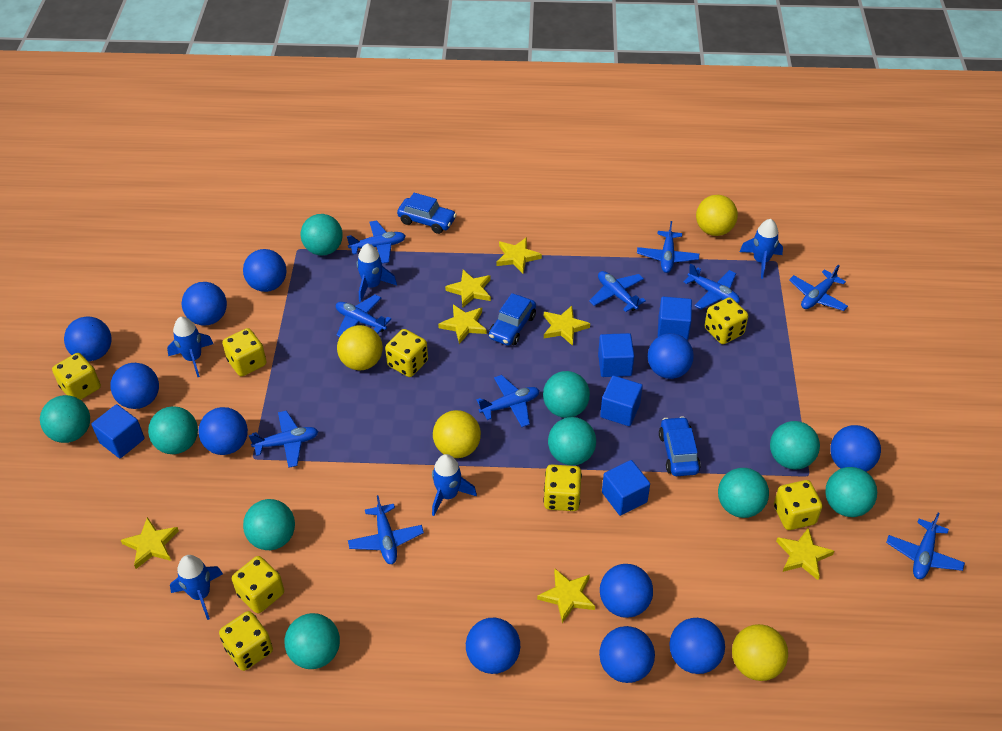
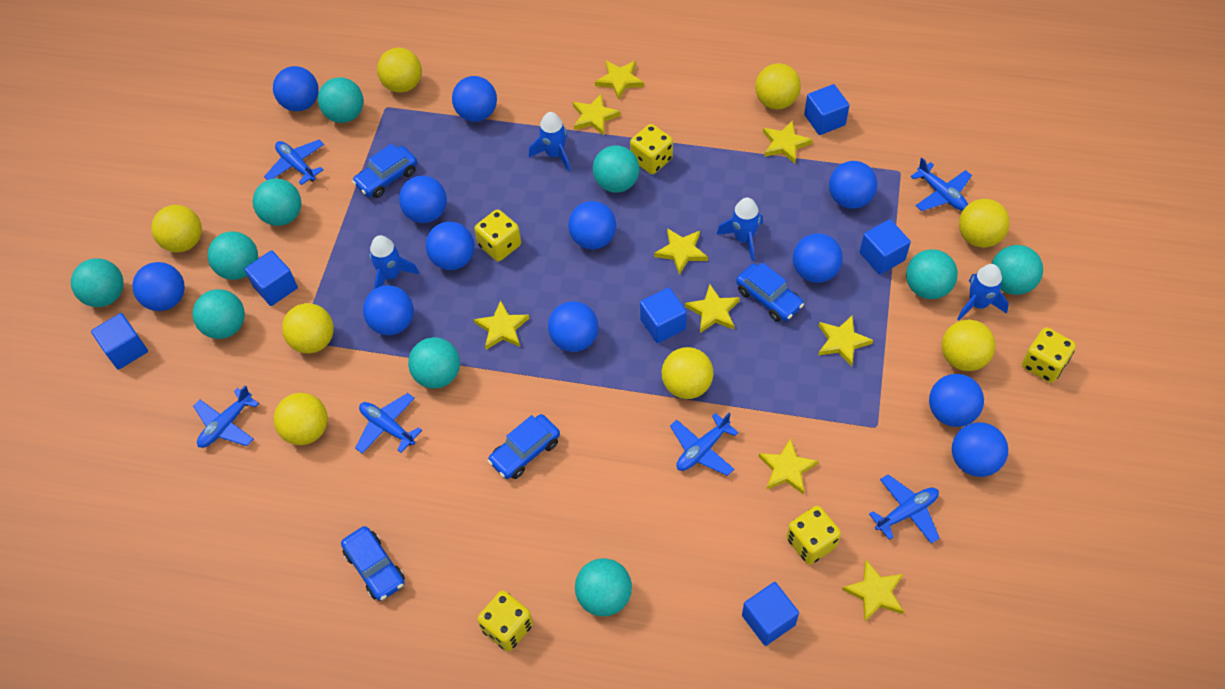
blue ball: [64,316,112,361] [110,363,159,409] [182,282,227,326] [198,407,248,455] [243,249,286,292] [466,618,520,674] [599,626,655,683] [600,564,653,618] [648,333,694,379] [669,618,725,674] [830,425,881,472] = 11 -> [132,262,185,311] [273,66,319,111] [363,285,414,335] [399,176,447,223] [426,222,474,270] [452,76,497,122] [548,301,598,352] [568,201,616,249] [793,233,843,283] [829,161,877,209] [929,374,984,427] [952,422,1008,477] = 12
blue car: [397,193,457,234] [489,293,536,346] [659,416,701,476] = 3 -> [341,526,405,601] [352,144,417,198] [488,414,560,479] [736,263,804,322] = 4
blue cube: [92,404,145,458] [598,333,634,377] [600,376,643,426] [602,460,650,516] [658,297,692,340] = 5 -> [91,313,148,370] [244,250,298,306] [640,287,687,344] [742,582,799,646] [804,84,850,135] [860,219,911,275] = 6
blue plane: [249,411,319,468] [336,295,391,337] [347,220,406,264] [348,495,424,564] [477,375,540,427] [589,271,646,312] [637,221,699,273] [684,264,740,309] [789,264,848,311] [886,513,965,579] = 10 -> [193,385,259,448] [264,140,324,185] [355,393,422,454] [670,412,739,476] [869,474,939,544] [911,158,972,211] = 6
blue rocket: [167,317,213,377] [170,555,223,620] [357,243,397,302] [432,454,477,516] [740,219,783,279] = 5 -> [369,235,419,289] [529,112,570,172] [716,198,763,261] [957,264,1009,320] = 4
yellow ball: [337,325,383,371] [433,410,481,458] [696,195,738,236] [732,624,788,681] = 4 -> [151,205,202,253] [274,393,328,445] [282,303,334,353] [377,48,422,93] [661,347,714,399] [755,63,801,109] [942,320,995,371] [959,199,1010,248] = 8
yellow dice: [52,353,101,400] [219,611,273,671] [222,328,267,376] [232,556,284,614] [385,329,428,377] [543,464,582,511] [704,297,748,344] [774,480,823,530] = 8 -> [474,209,521,261] [477,590,533,652] [630,124,673,174] [786,506,841,565] [1022,327,1076,383] = 5
yellow star: [121,517,179,569] [438,304,487,344] [445,270,491,308] [497,237,542,273] [537,568,595,623] [544,306,590,346] [776,528,834,580] = 7 -> [474,300,530,350] [573,94,621,136] [595,61,644,100] [654,228,708,275] [685,284,740,333] [758,438,819,495] [763,120,813,164] [818,315,873,367] [842,560,904,622] = 9

